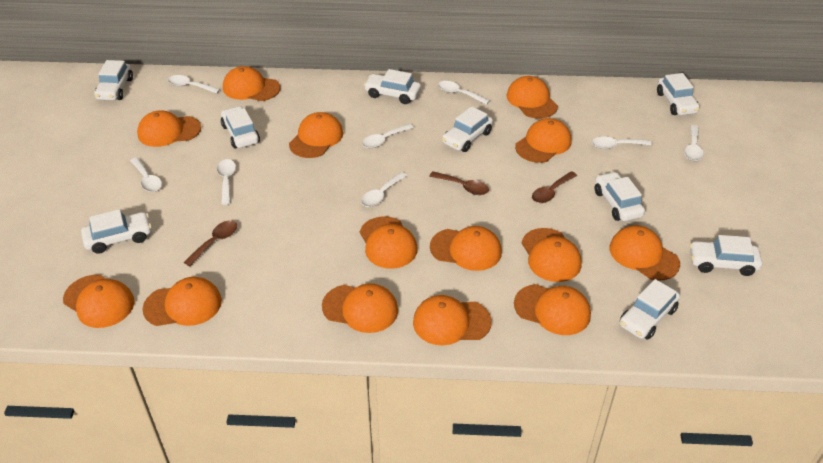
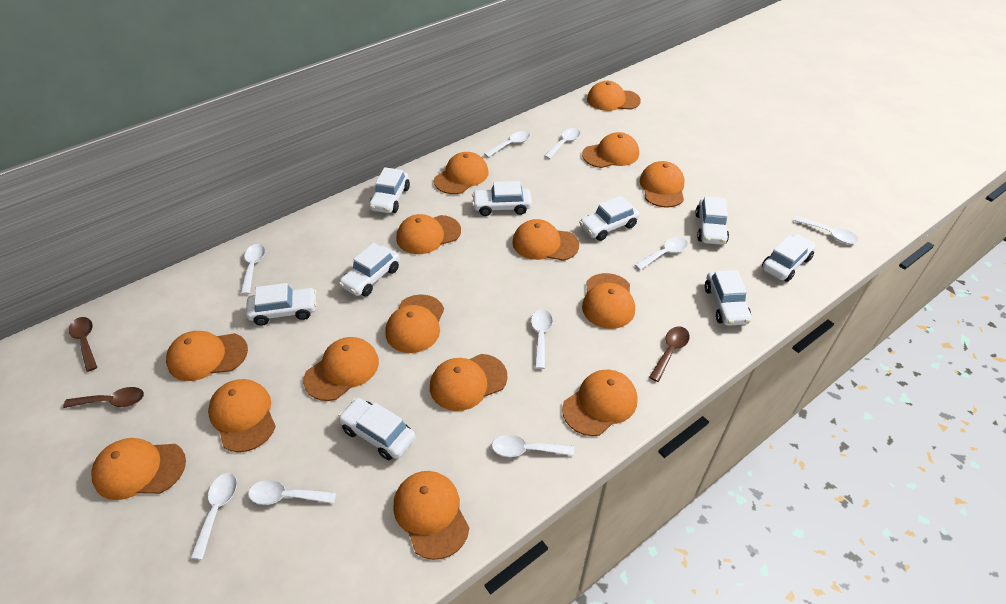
orange cap: [63,275,135,328] [137,111,201,147] [142,277,222,326] [223,66,280,101] [289,112,343,158] [322,283,398,333] [360,216,417,269] [413,295,492,345] [430,226,502,271] [506,76,558,119] [514,284,591,335] [515,118,572,163] [522,228,582,282] [610,225,680,281] = 14 -> [92,438,186,500] [166,331,248,381] [208,379,276,452] [303,337,379,401] [385,294,444,353] [393,471,469,560] [396,214,461,254] [430,354,508,411] [434,152,489,194] [512,219,579,261] [562,370,638,436] [582,132,639,168] [582,273,635,329] [587,81,641,111] [640,161,685,208] = 15
white spoon: [130,157,162,192] [168,75,220,94] [217,159,236,205] [361,172,407,207] [362,124,414,148] [438,81,490,105] [592,137,652,149] [684,125,704,161] = 8 -> [191,473,237,560] [240,244,265,294] [248,480,336,505] [484,131,530,157] [492,435,574,457] [531,309,553,369] [544,128,581,159] [635,237,688,270] [794,216,858,244] = 9

